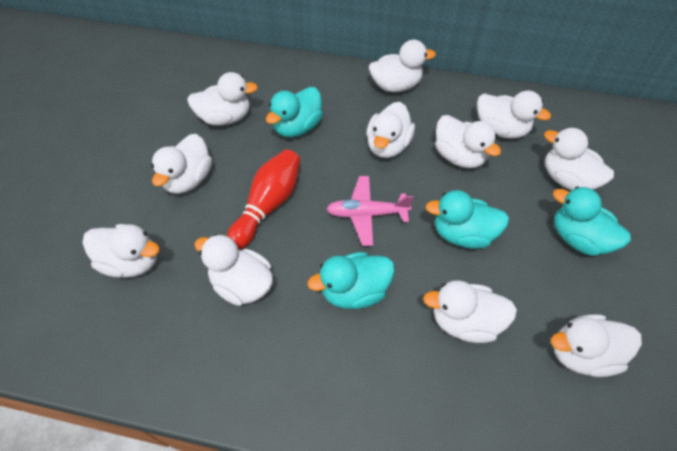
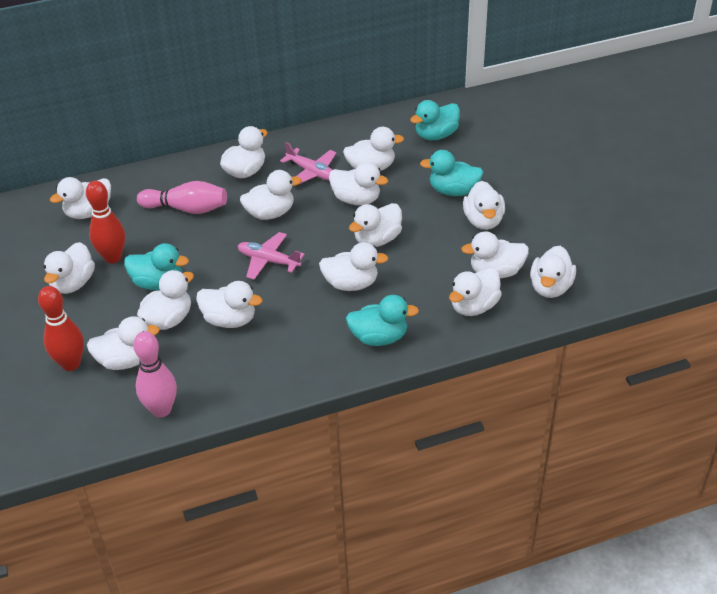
pink bowling pin: none = 0 -> [133,331,177,418] [137,181,227,214] = 2
pink plane: [327,176,413,246] = 1 -> [238,232,305,280] [280,142,336,184] = 2
red bowling pin: [227,149,301,250] = 1 -> [38,286,84,371] [86,181,125,264] = 2
white duck: [83,224,160,278] [151,134,212,194] [187,72,258,125] [194,234,273,306] [366,102,415,158] [369,40,436,92] [423,280,517,343] [435,115,501,168] [477,91,551,139] [544,127,614,190] [551,314,642,377] = 11 -> [43,242,95,294] [50,177,111,219] [87,316,160,370] [137,270,194,330] [196,281,263,328] [220,126,268,178] [240,170,302,220] [319,242,388,291] [329,162,388,205] [343,127,404,171] [349,203,402,247] [449,267,502,316] [461,231,529,279] [463,181,505,230] [530,246,576,298] = 15

